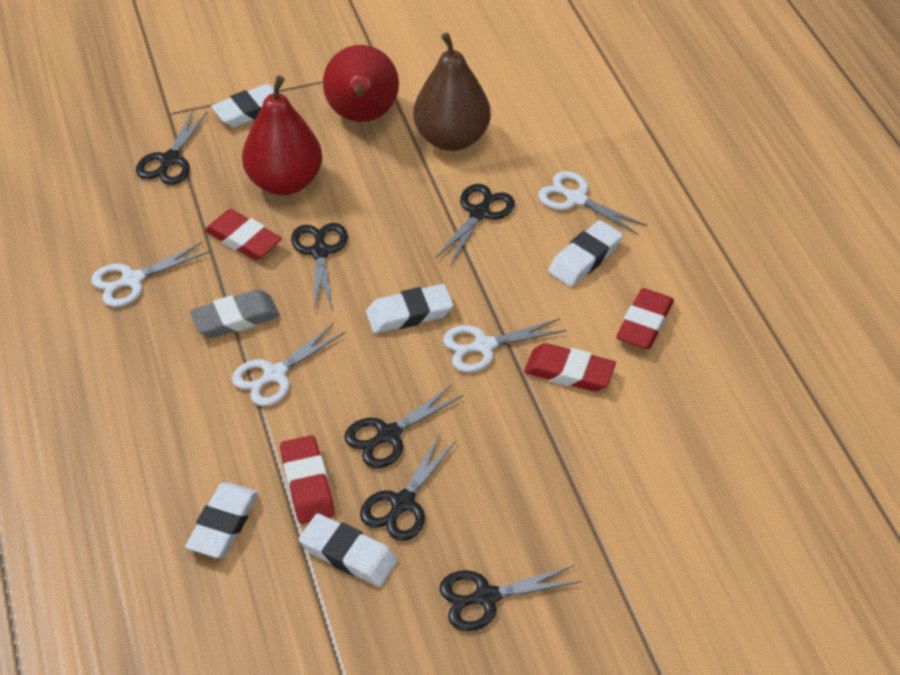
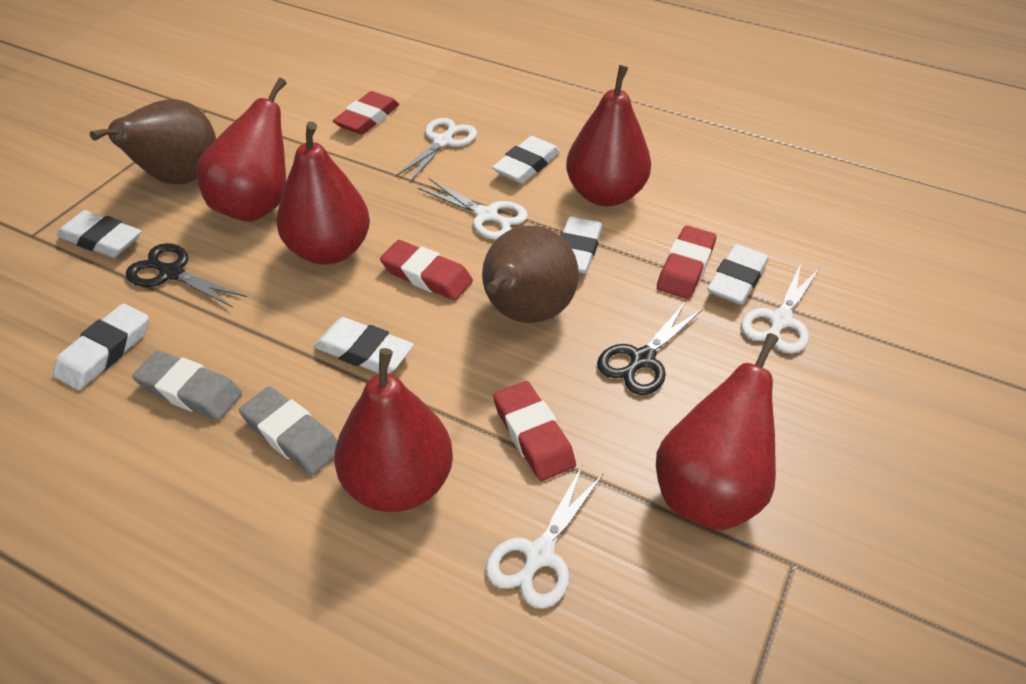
black scissors: [136,110,208,185] [291,223,348,309] [344,385,464,468] [360,434,456,541] [435,184,515,266] [439,565,581,631] = 6 -> [126,243,247,308] [597,301,703,395] = 2
brown pear: [413,32,491,151] = 1 -> [90,99,216,185] [482,226,579,323] = 2
grey eraser: [190,289,280,338] = 1 -> [132,351,242,420] [239,386,337,475] = 2
red pear: [242,76,322,195] [323,45,399,122] = 2 -> [196,78,286,222] [276,121,370,265] [334,348,453,512] [566,65,651,207] [656,333,778,531] = 5
white eraser: [185,482,259,558] [211,84,281,127] [299,513,398,587] [366,284,453,333] [548,220,623,287] = 5 -> [53,304,149,390] [57,210,142,257] [314,317,414,374] [492,136,560,183] [560,217,603,273] [707,244,769,305] = 6

